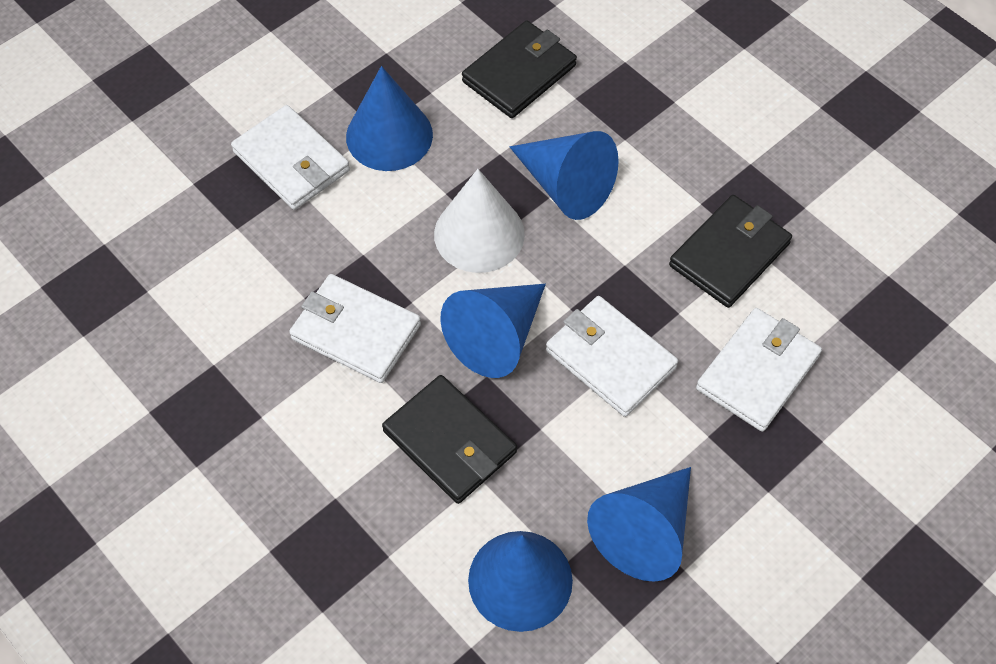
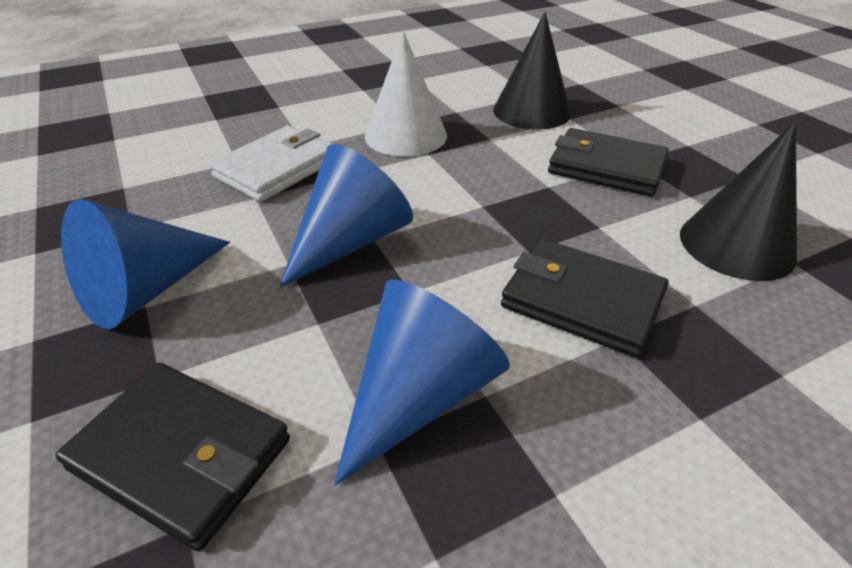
black cone: none = 0 -> [493,12,571,129] [680,122,797,281] = 2
blue cone: [346,66,433,171] [440,284,546,378] [468,531,573,632] [509,131,619,220] [587,467,691,582] = 5 -> [61,199,230,329] [279,144,413,288] [334,280,510,486] = 3
white wallet: [231,105,350,210] [289,274,421,383] [546,296,678,417] [696,308,822,432] = 4 -> [209,125,332,202] = 1

